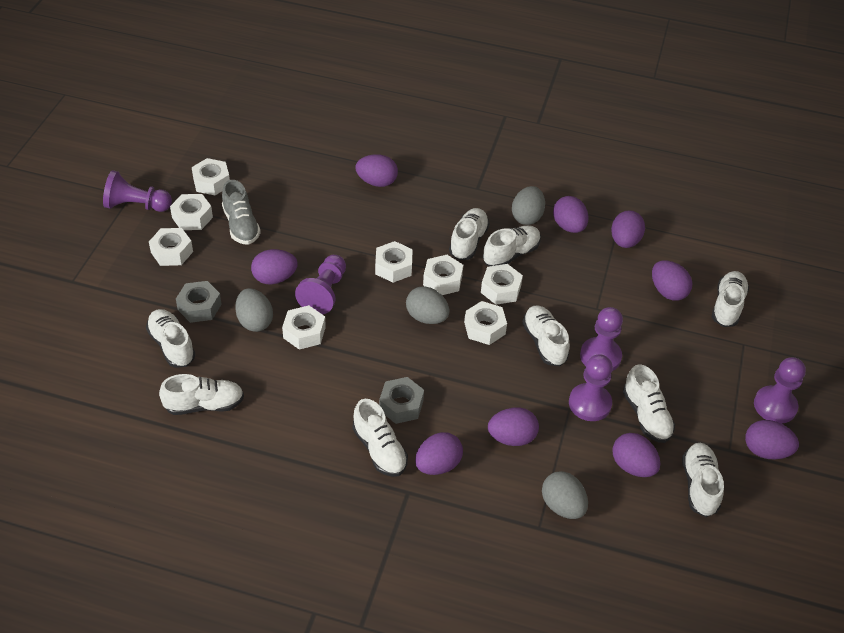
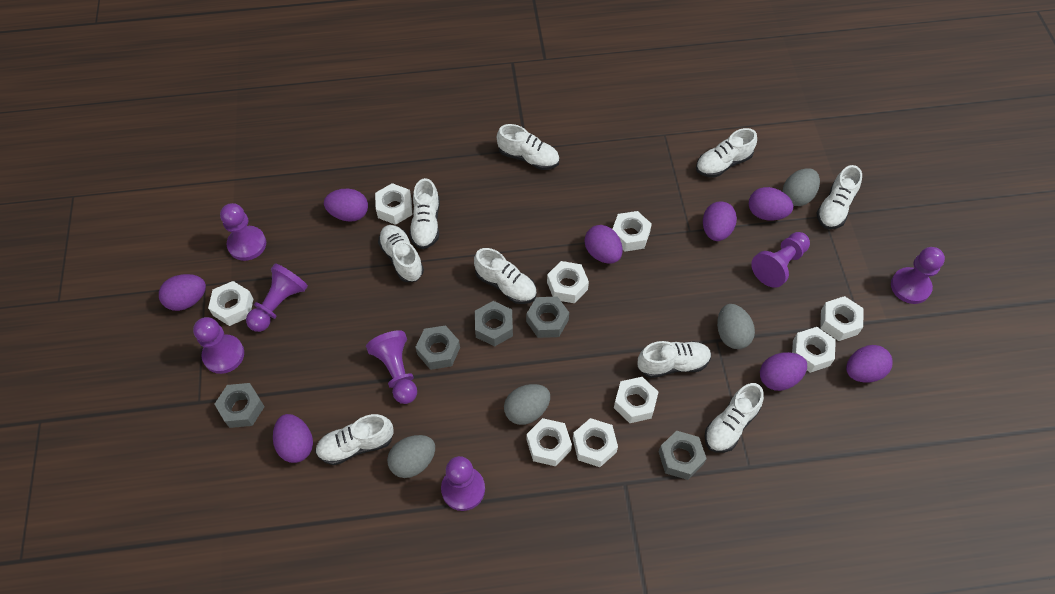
grey nut: [176,281,222,323] [379,377,424,424] = 2 -> [214,383,265,428] [415,325,460,370] [475,301,513,346] [526,296,569,338] [658,431,707,480] = 5
grey shoe: [222,180,261,245] = 1 -> none = 0
purple egg: [251,249,298,284] [356,154,398,187] [415,432,463,475] [488,407,539,446] [553,196,589,233] [611,210,645,248] [612,433,660,477] [652,260,692,301] [745,420,799,459] = 9 -> [159,274,206,311] [273,414,313,463] [324,189,368,222] [584,225,623,263] [703,201,737,241] [749,187,793,221] [760,352,807,391] [846,345,893,383] = 8
purple pawn: [103,170,172,212] [295,255,346,314] [569,355,613,421] [580,307,623,371] [754,357,806,424] = 5 -> [193,317,244,374] [220,203,266,261] [246,263,308,332] [366,330,417,404] [441,456,485,511] [751,232,810,288] [891,247,945,304] = 7
white nut: [149,228,193,266] [170,194,213,230] [192,158,230,195] [282,305,326,350] [375,241,413,283] [423,255,463,295] [464,301,507,345] [481,264,523,305] = 8 -> [208,281,253,326] [375,183,412,225] [527,418,572,466] [547,261,589,303] [573,418,618,467] [613,211,652,252] [614,377,658,423] [792,327,836,373] [820,296,864,341] = 9

